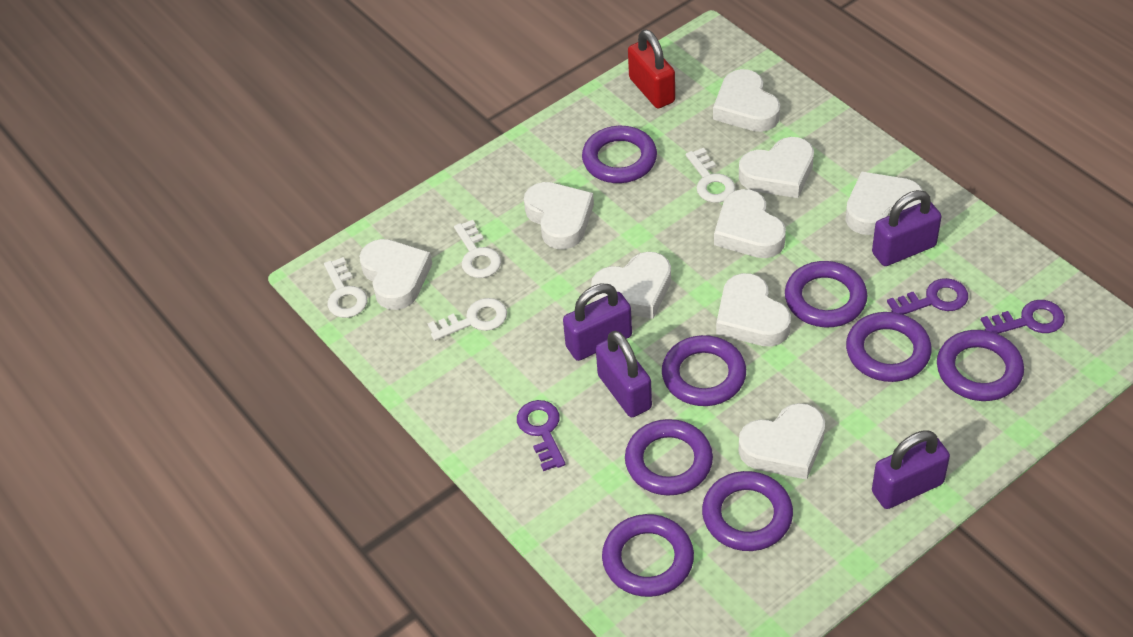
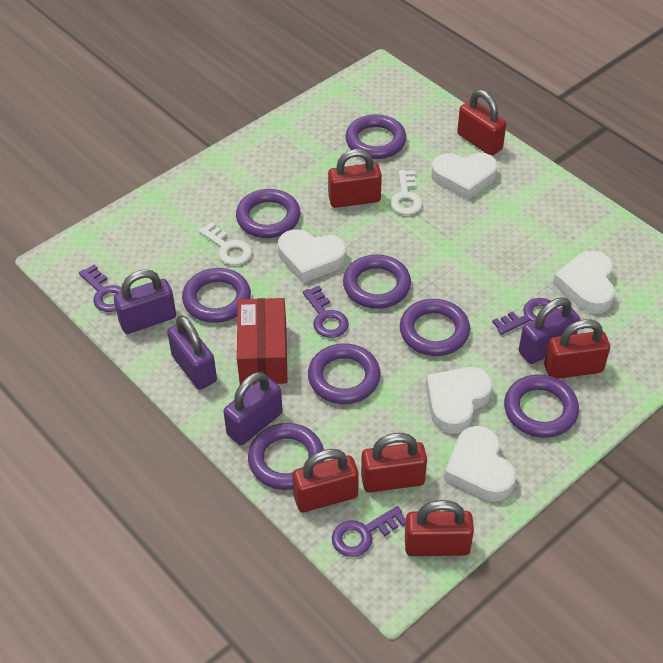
purple key: [517,400,565,471] [887,278,968,315] [981,300,1065,334] = 3 -> [79,265,122,312] [303,286,349,338] [332,506,406,557] [492,298,558,335] = 4
red box: none = 0 -> [237,298,287,385] = 1
red padlock: [628,29,675,108] = 1 -> [292,449,359,512] [328,149,382,208] [361,433,427,493] [405,500,474,556] [457,90,506,156] [544,319,610,379] = 6
white heart: [359,239,432,310] [524,182,594,249] [591,252,671,319] [713,69,780,132] [714,189,786,258] [716,273,791,347] [738,403,825,480] [739,137,814,198] [845,171,923,235] = 9 -> [278,229,346,283] [426,367,493,434] [431,152,498,200] [444,426,516,502] [553,251,615,314] = 5
white key: [324,257,367,318] [428,298,507,341] [454,220,501,278] [686,148,736,203] = 4 -> [199,222,252,265] [390,170,423,215] = 2

